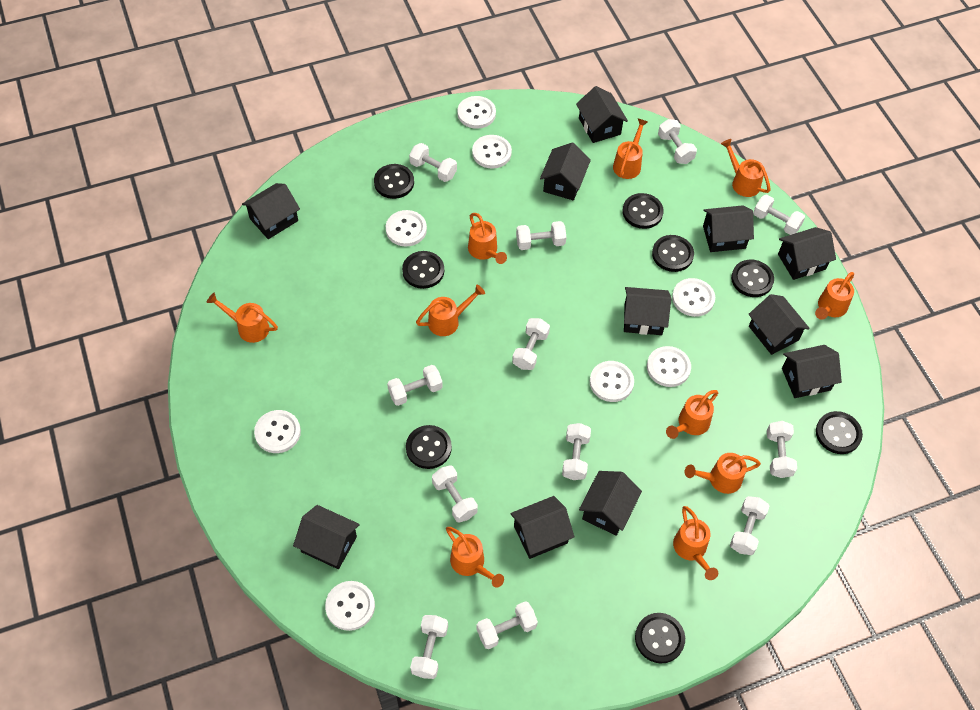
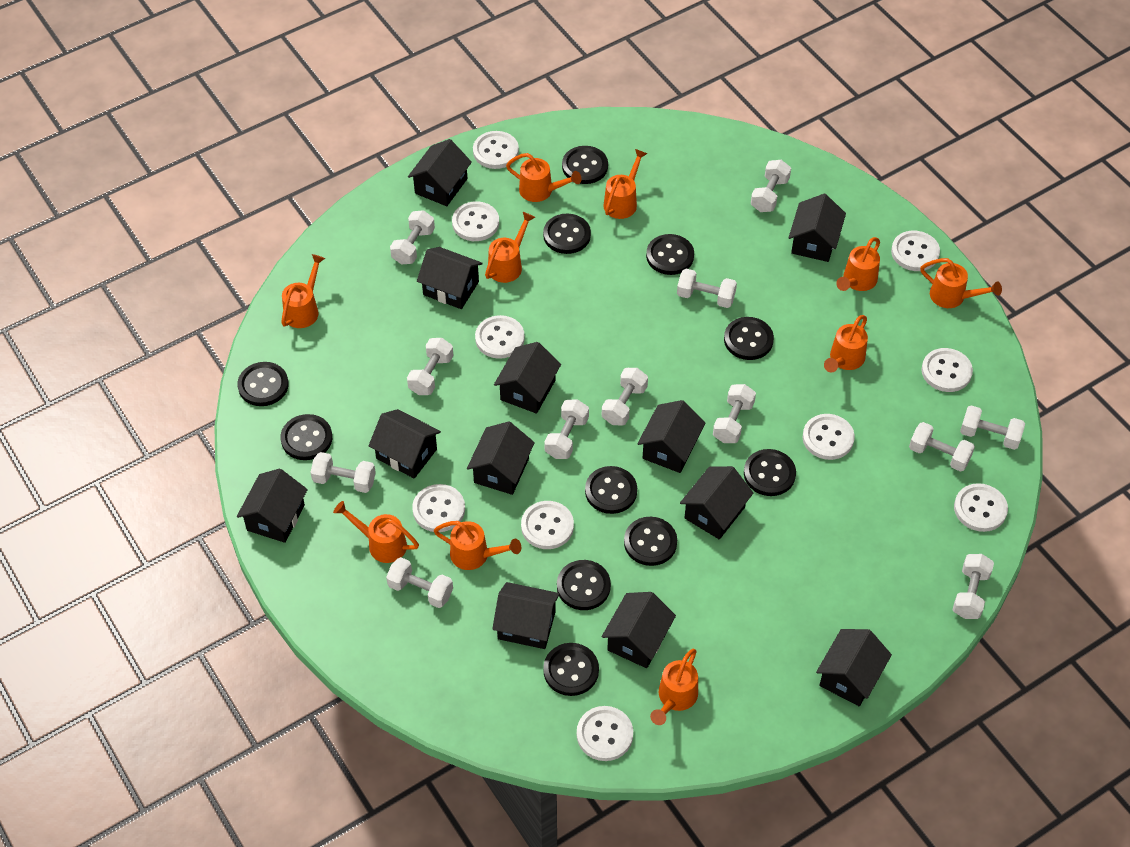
black button: [374,164,414,199] [402,251,444,289] [406,425,452,469] [623,193,664,229] [635,613,685,663] [652,235,694,272] [731,260,774,297] [816,411,863,454] = 8 -> [237,362,289,406] [280,414,332,460] [543,214,591,254] [543,643,599,696] [557,560,611,610] [562,146,608,184] [585,466,637,514] [624,517,677,566] [646,234,694,275] [724,317,774,360] [744,449,796,496] = 11
black house: [242,183,300,239] [293,505,360,569] [510,496,574,559] [540,142,591,201] [576,86,628,143] [579,471,642,536] [624,287,671,335] [703,205,754,252] [748,294,810,355] [778,227,836,280] [782,345,842,398] = 11 -> [237,468,308,543] [369,409,441,479] [408,139,472,206] [417,247,483,309] [467,421,535,495] [492,582,560,649] [494,342,561,414] [602,592,676,668] [637,400,705,473] [680,466,753,539] [789,194,846,262] [816,629,892,706] = 12
white button: [254,410,301,453] [325,581,375,631] [386,210,427,246] [457,96,496,129] [472,135,512,169] [590,361,634,402] [647,346,691,387] [672,278,715,317] = 8 -> [412,484,465,532] [452,201,499,241] [473,131,519,169] [475,315,525,359] [521,501,574,549] [577,706,633,761] [803,414,855,460] [891,231,940,271] [922,348,973,392] [954,483,1008,532] = 10

